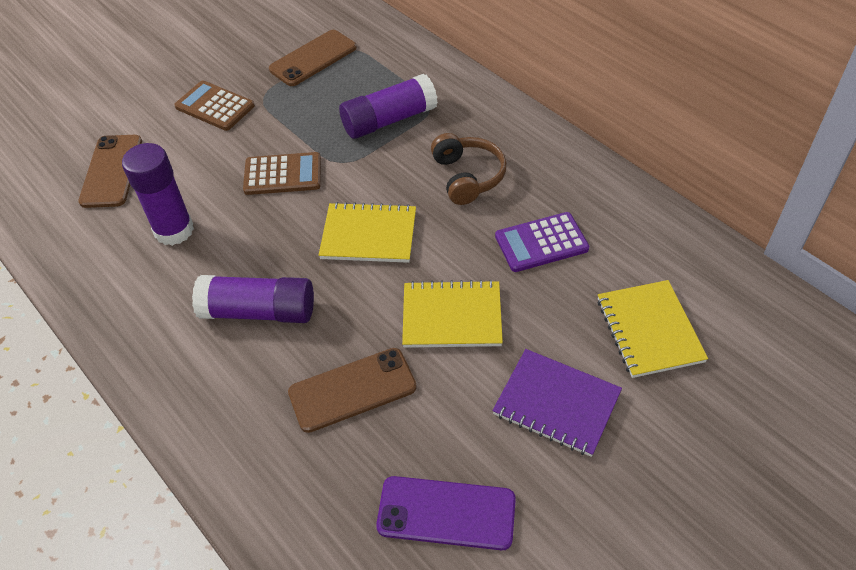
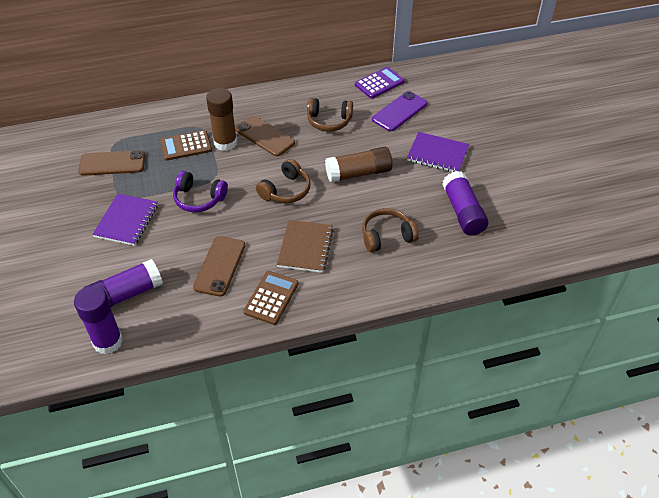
brown glue stick: none = 0 -> [206,88,237,151] [325,147,392,183] = 2
brown headphones: [431,133,507,205] = 1 -> [256,159,311,203] [307,98,353,132] [362,208,419,252] = 3
brown notebook: none = 0 -> [277,220,334,273] = 1
purple headphones: none = 0 -> [173,171,228,212] = 1
purple notebook: [492,349,622,457] = 1 -> [92,194,158,246] [407,132,469,172] = 2
yellow notebook: [319,202,416,263] [402,280,503,348] [597,280,708,378] = 3 -> none = 0

